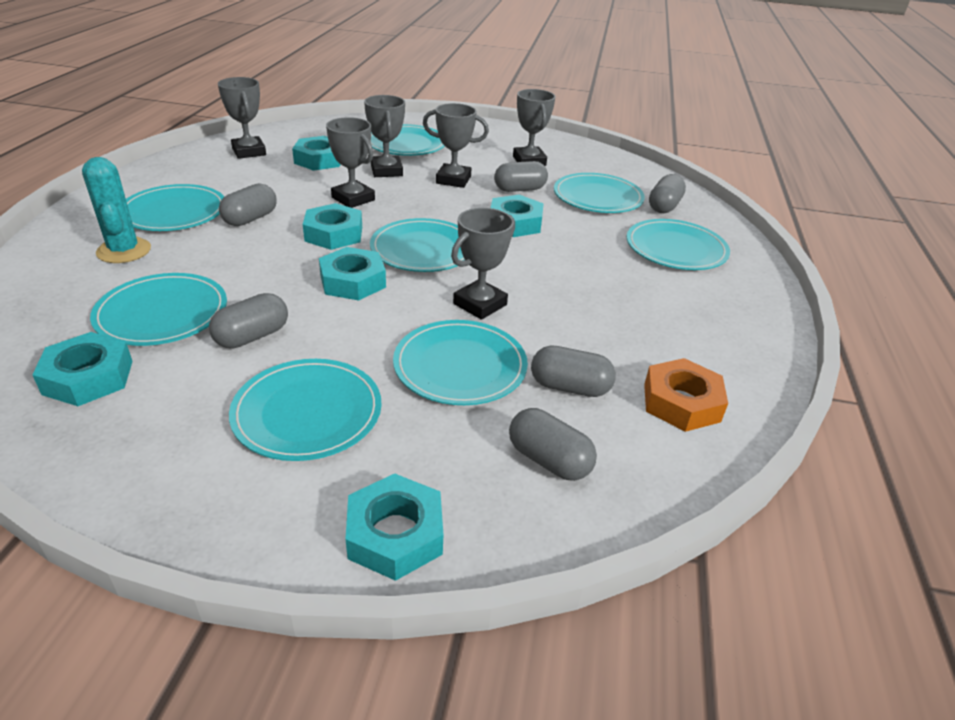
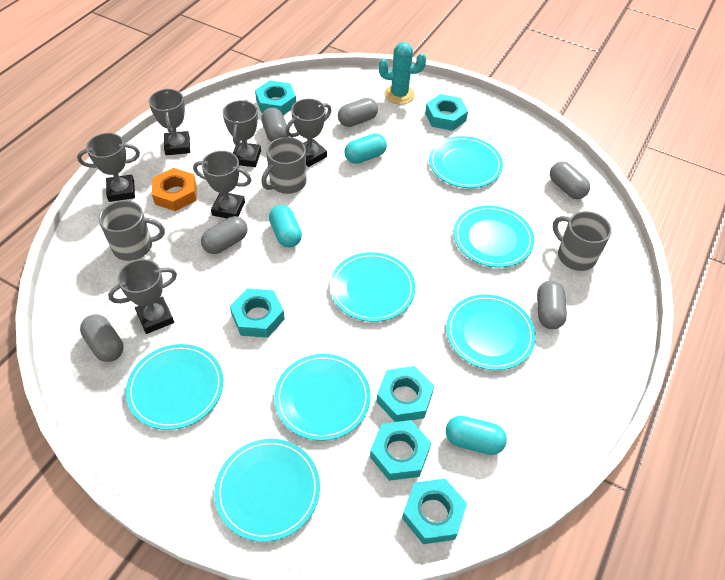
grey mug: none = 0 -> [99,200,165,261] [261,137,306,194] [553,211,612,271] = 3
turquoise capsule: none = 0 -> [269,205,302,247] [345,133,387,164] [446,416,507,455] = 3
turquoise plate: [90,273,227,346] [126,184,224,231] [229,359,381,461] [370,124,444,156] [370,218,465,272] [393,320,528,405] [554,173,645,213] [627,219,730,270] = 8 -> [126,344,223,430] [215,439,320,542] [274,354,371,441] [330,252,416,322] [429,136,503,188] [446,294,536,370] [454,206,534,267] = 7

